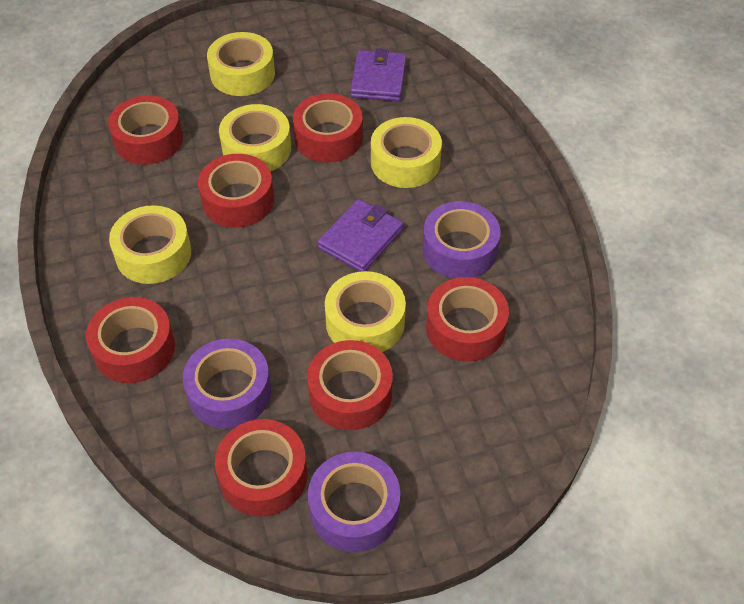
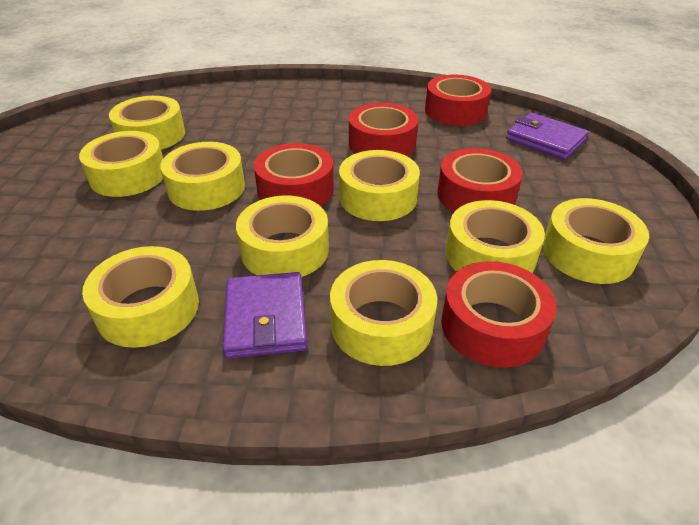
purple tape: [183,339,271,429] [308,452,400,552] [423,201,501,278] = 3 -> none = 0
red tape: [86,297,175,383] [108,95,183,165] [198,154,274,228] [215,419,307,517] [293,93,363,162] [307,340,393,430] [426,277,509,362] = 7 -> [254,143,334,206] [349,103,418,156] [425,75,491,126] [437,148,523,212] [441,261,556,368] = 5
yellow tape: [109,205,191,284] [207,32,275,96] [219,104,291,171] [325,271,406,352] [371,117,442,188] = 5 -> [79,131,163,197] [82,246,199,348] [109,96,185,150] [160,142,245,211] [236,195,329,277] [330,260,437,366] [339,150,420,221] [446,200,545,273] [542,198,649,284] = 9

